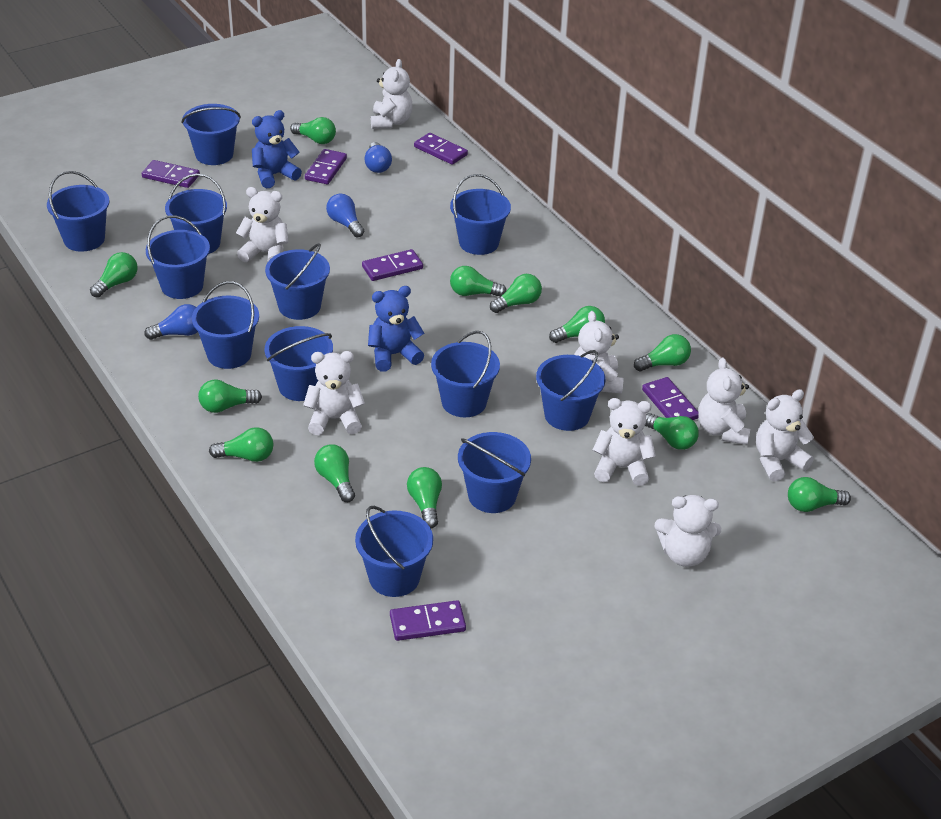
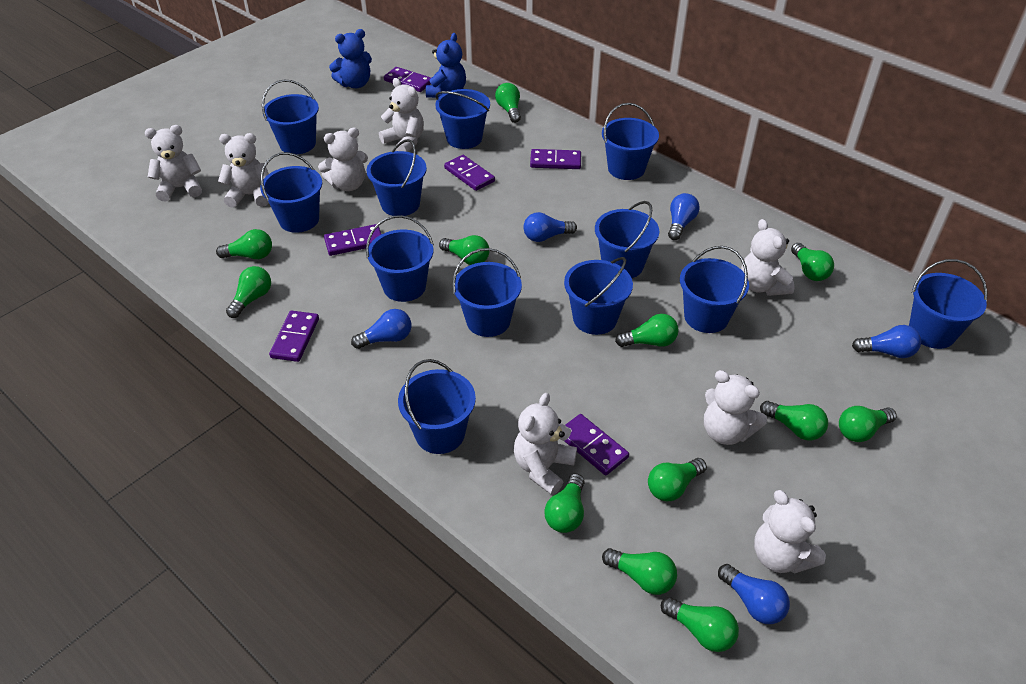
blue light bulb: [144,304,198,340] [326,194,364,237] [364,142,392,173] = 3 -> [351,309,411,349] [524,212,577,242] [668,193,699,240] [718,564,790,624] [852,325,921,358] = 5

